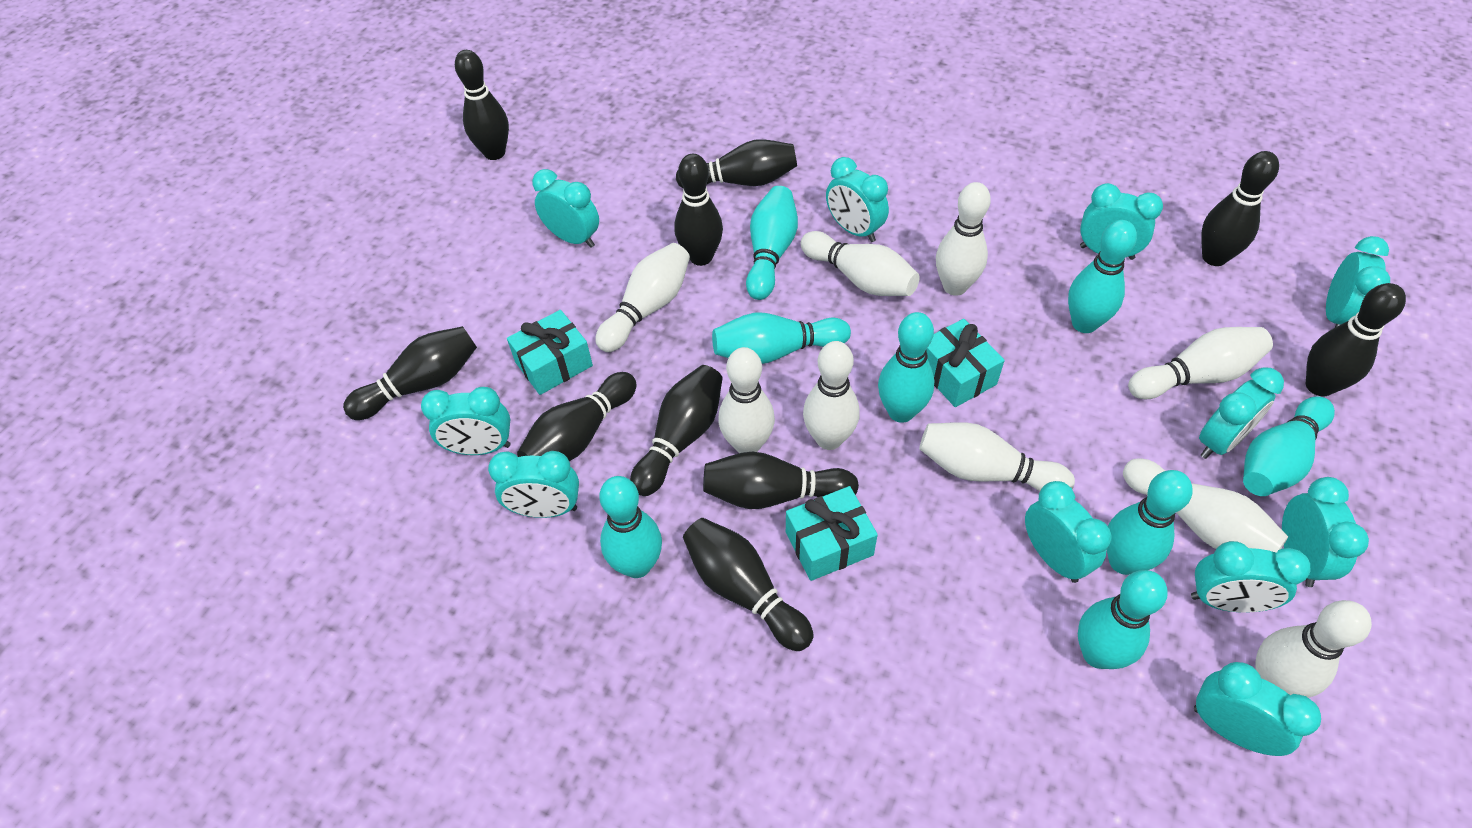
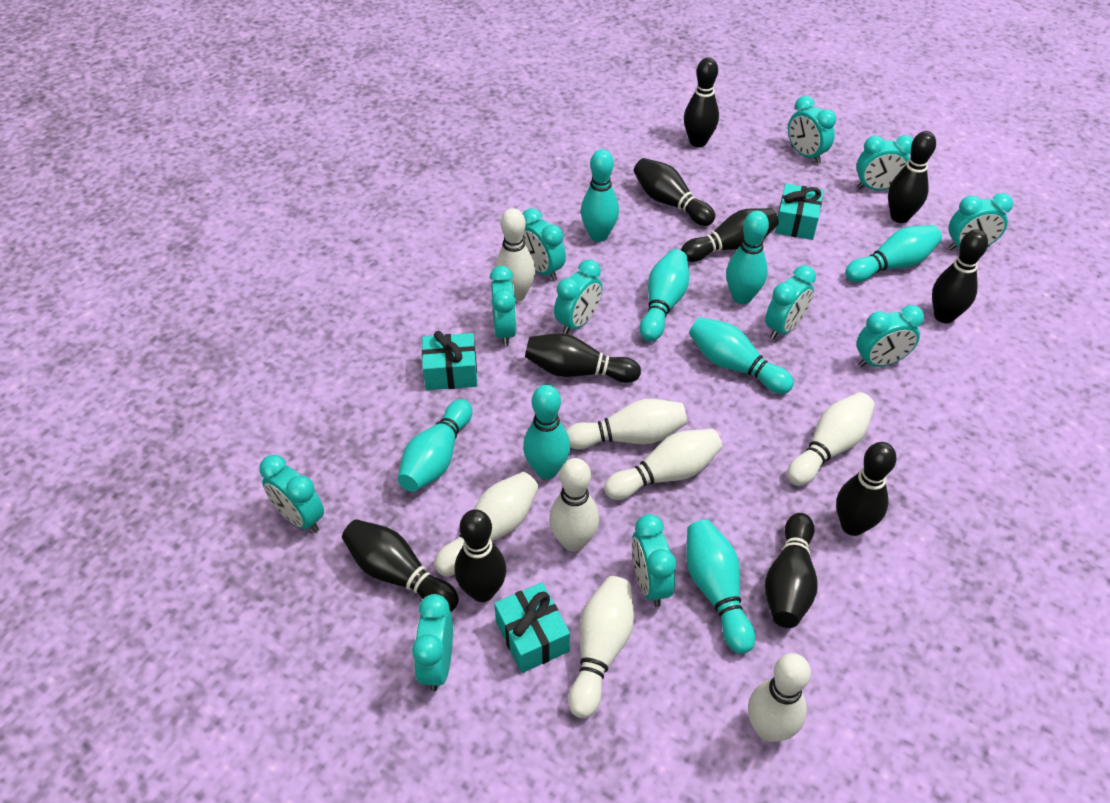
white bowling pin: [595,243,690,352] [718,347,775,453] [801,231,920,296] [803,341,860,450] [919,422,1075,491] [936,182,991,296] [1123,458,1288,553] [1128,327,1273,399] [1255,600,1372,698] = 9 -> [434,472,539,577] [495,208,535,302] [549,458,599,552] [566,399,687,449] [568,576,634,718] [604,429,723,500] [748,653,811,742] [787,392,875,486] = 8

